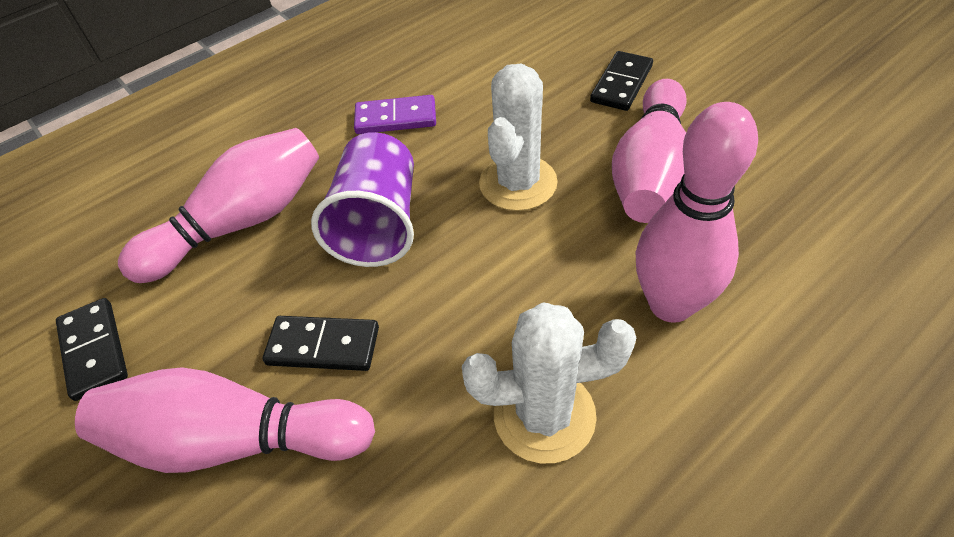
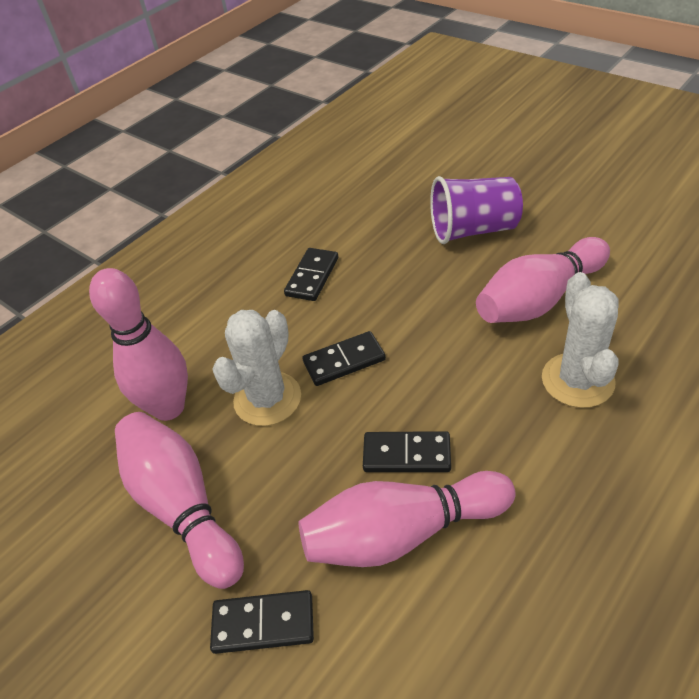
black domino: [56,298,128,401] [263,316,379,371] [590,51,653,111] = 3 -> [210,590,314,654] [284,248,338,301] [302,331,386,386] [363,431,451,472] = 4
purple domino: [354,95,436,134] = 1 -> none = 0

